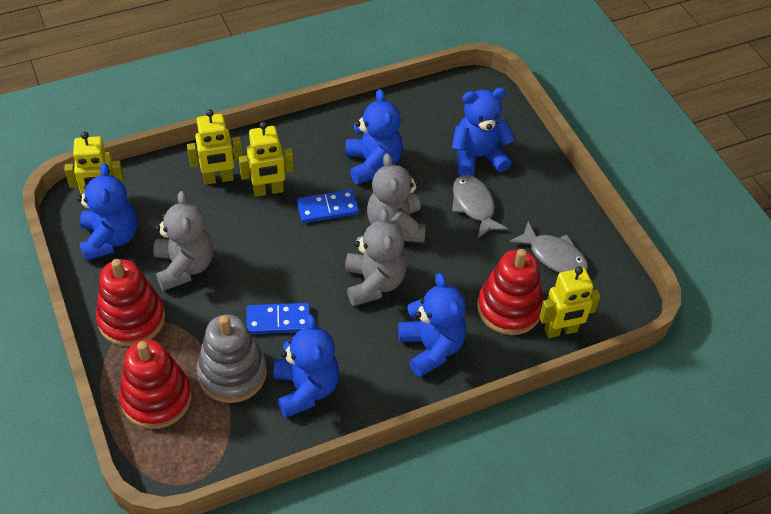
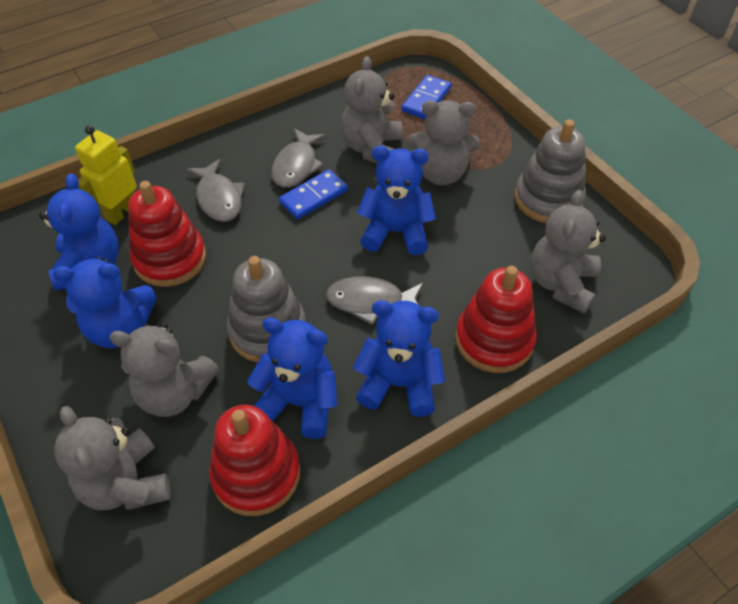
grey fish: [452,175,508,239] [509,221,588,273] = 2 -> [186,159,245,222] [271,128,326,188] [326,276,424,325] = 3
grey stacking toy: [196,315,267,403] = 1 -> [227,256,306,363] [514,119,586,223] = 2
grey teddy bear: [154,191,213,291] [345,209,406,306] [367,153,426,243] = 3 -> [54,406,171,510] [109,323,219,417] [341,56,403,164] [407,100,480,185] [531,190,606,314] = 5
yellow robot: [64,132,124,194] [187,109,243,185] [239,122,294,197] [539,266,600,338] = 4 -> [75,125,137,225] = 1

